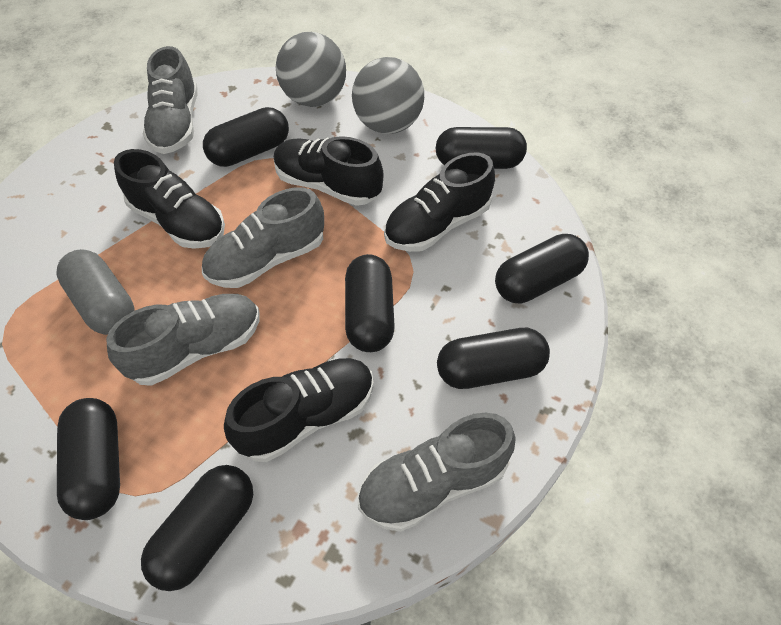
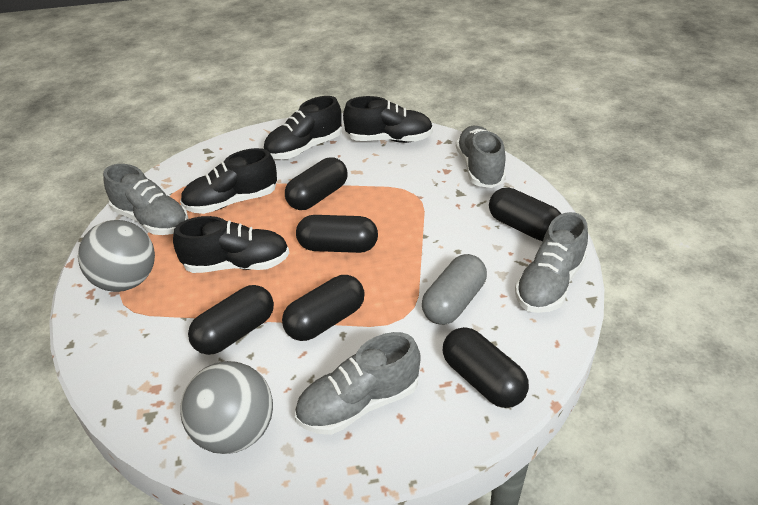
black capsule: [57,398,120,520] [141,465,253,591] [203,107,289,167] [345,254,395,352] [436,127,527,169] [437,328,550,389] [495,234,589,303] = 7 -> [188,285,274,355] [282,275,365,341] [285,157,348,210] [296,215,378,253] [443,327,529,408] [489,188,561,241] = 6

